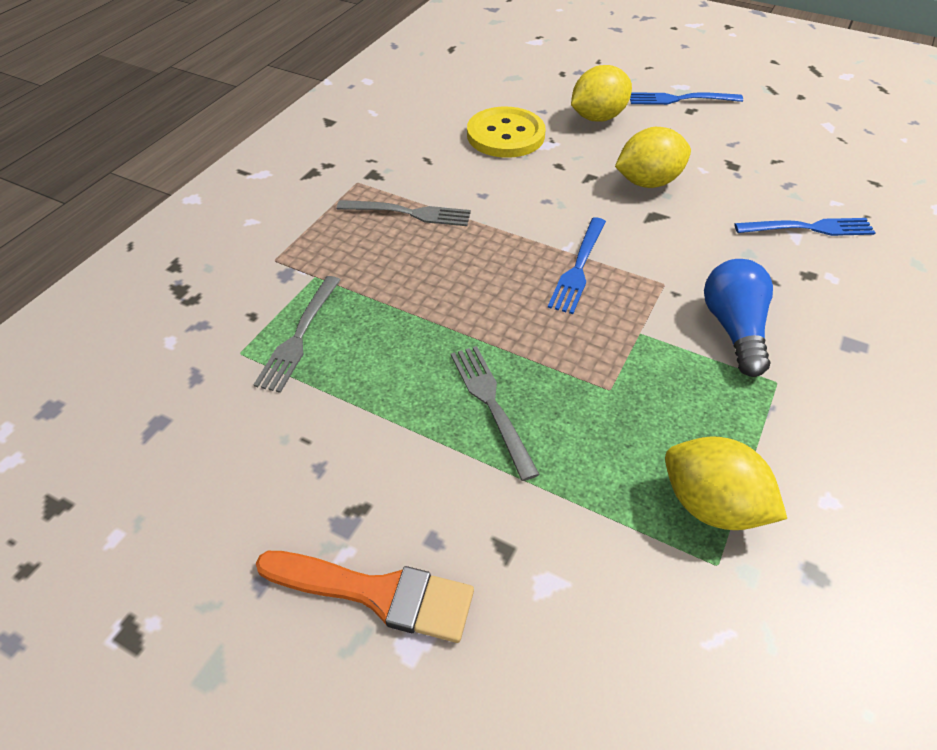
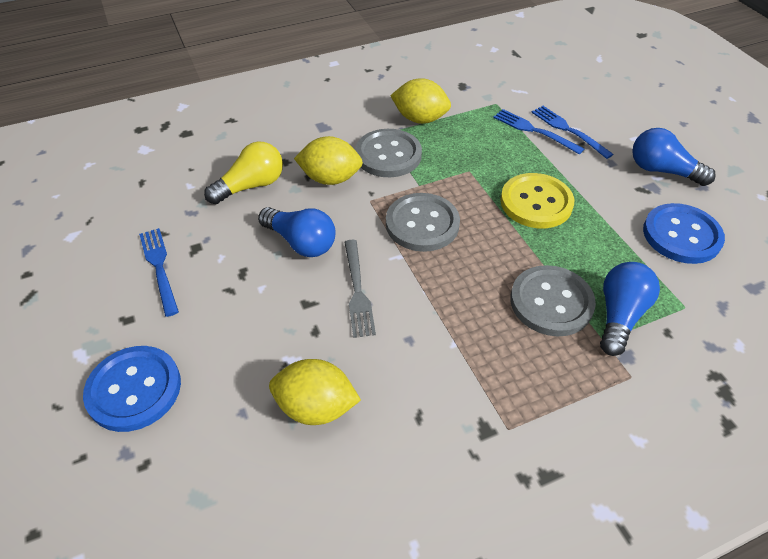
blue button: none = 0 -> [83,346,181,432] [643,203,725,264] = 2
blue light bulb: [704,259,773,377] = 1 -> [258,207,335,257] [600,262,660,356] [632,128,716,186] = 3
grey button: none = 0 -> [355,129,422,177] [386,193,460,252] [510,265,596,336] = 3
grey fork: [253,276,340,393] [337,200,471,226] [451,346,540,481] = 3 -> [344,240,376,338] = 1
orange brush: [256,551,474,643] = 1 -> none = 0
yellow light bulb: none = 0 -> [204,142,283,204] = 1

